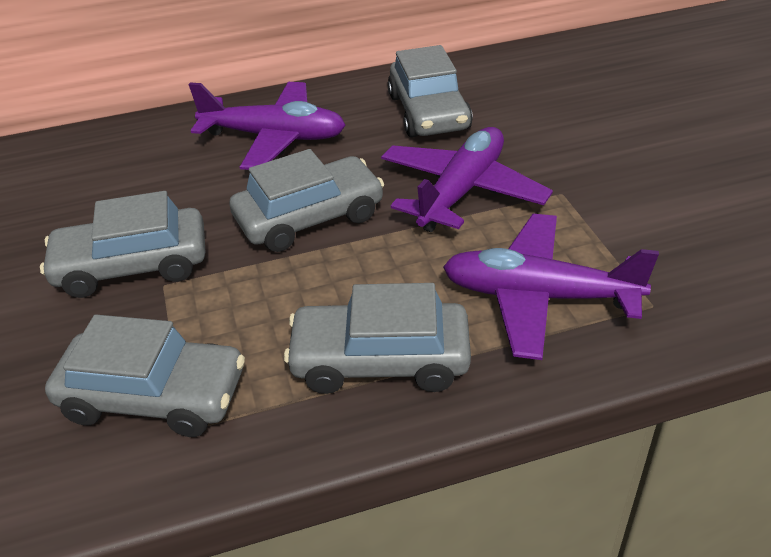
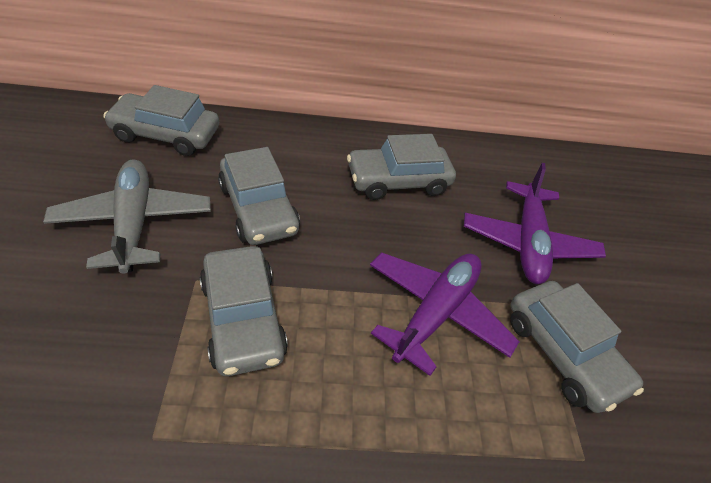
grey plane: none = 0 -> [43,159,211,274] = 1
purple plane: [188,82,346,170] [381,127,553,232] [443,214,659,360] = 3 -> [370,252,520,376] [464,163,606,284] = 2

